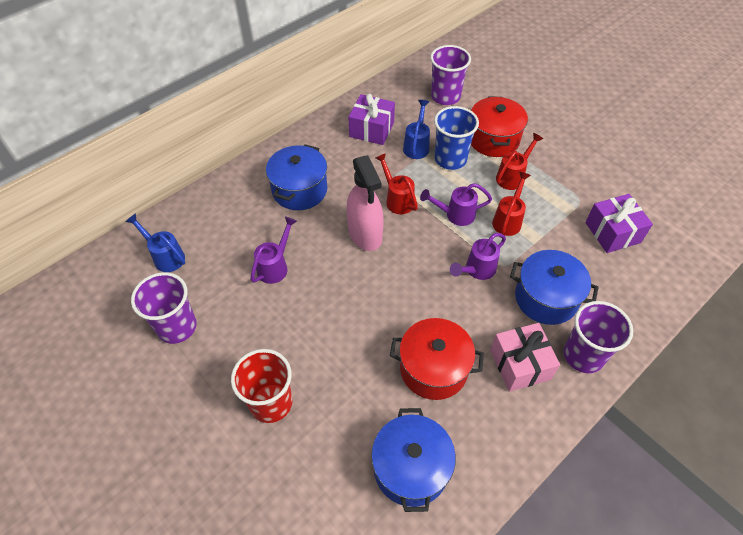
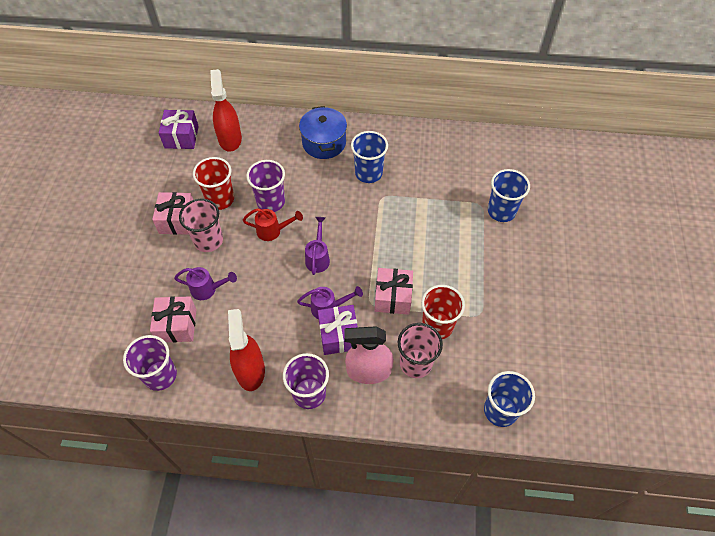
blue cup: [434,106,479,170] = 1 -> [351,131,388,183] [484,371,535,427] [488,169,530,222] = 3
blue pot: [266,144,327,210] [371,408,456,512] [510,250,599,325] = 3 -> [299,106,347,159] = 1
blue watering can: [125,213,185,272] [403,100,430,159] = 2 -> none = 0
pink cup: none = 0 -> [179,199,223,252] [398,323,443,378] = 2
pink gift: [490,323,560,392] = 1 -> [150,296,196,342] [152,192,193,235] [375,268,413,315] = 3
red cup: [231,349,292,423] = 1 -> [193,157,234,210] [421,285,465,339] = 2
red pot: [390,318,484,400] [471,96,528,157] = 2 -> none = 0
red spray bottle: none = 0 -> [210,69,242,152] [228,309,265,391] = 2
red watering can: [376,153,418,214] [492,172,531,236] [496,133,543,190] = 3 -> [242,208,303,241] = 1

